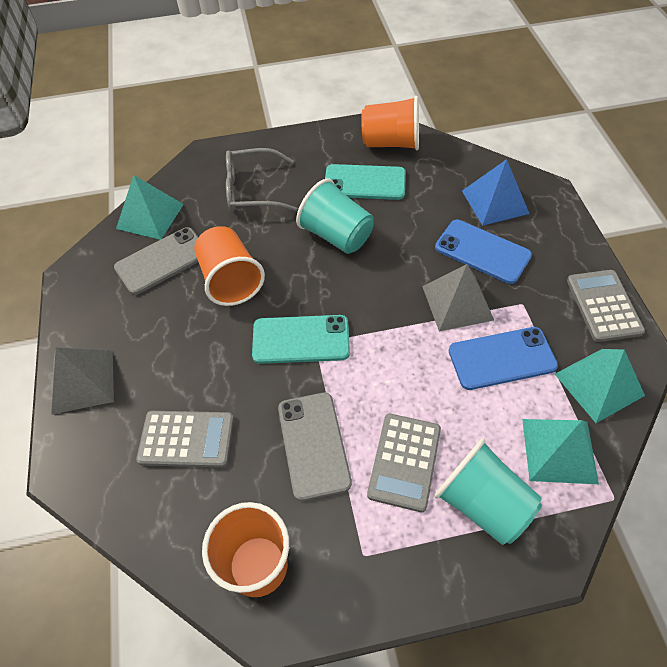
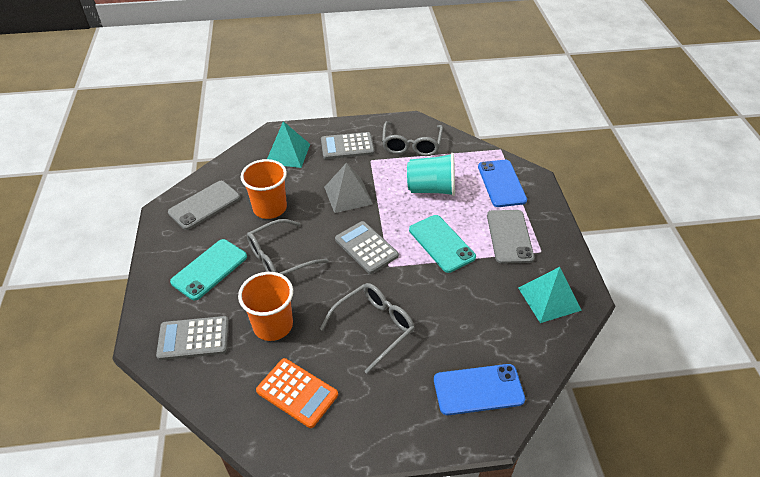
blue pyramid: [462,159,530,226] = 1 -> none = 0
grey glasses: [226,148,298,212] = 1 -> [247,219,329,275] [320,283,415,374] [382,121,443,156] = 3
grey pyramid: [51,348,114,415] [422,264,494,331] = 2 -> [324,163,373,213] = 1
orange calculator: none = 0 -> [256,358,338,428] = 1
orange cup: [194,226,265,306] [202,502,289,597] [361,96,419,150] = 3 -> [238,272,293,341] [241,159,287,219] = 2
turquoise cup: [296,179,374,254] [434,438,542,545] = 2 -> [407,153,455,196] = 1
turquoise pyramid: [116,175,184,240] [522,419,599,484] [555,349,645,423] = 3 -> [267,121,310,168] [518,267,582,323] = 2

